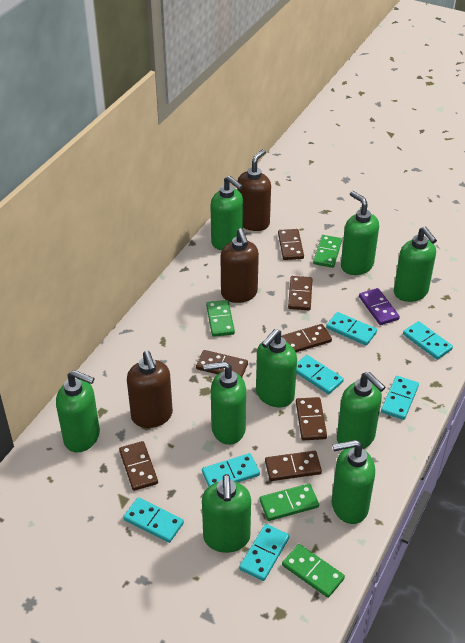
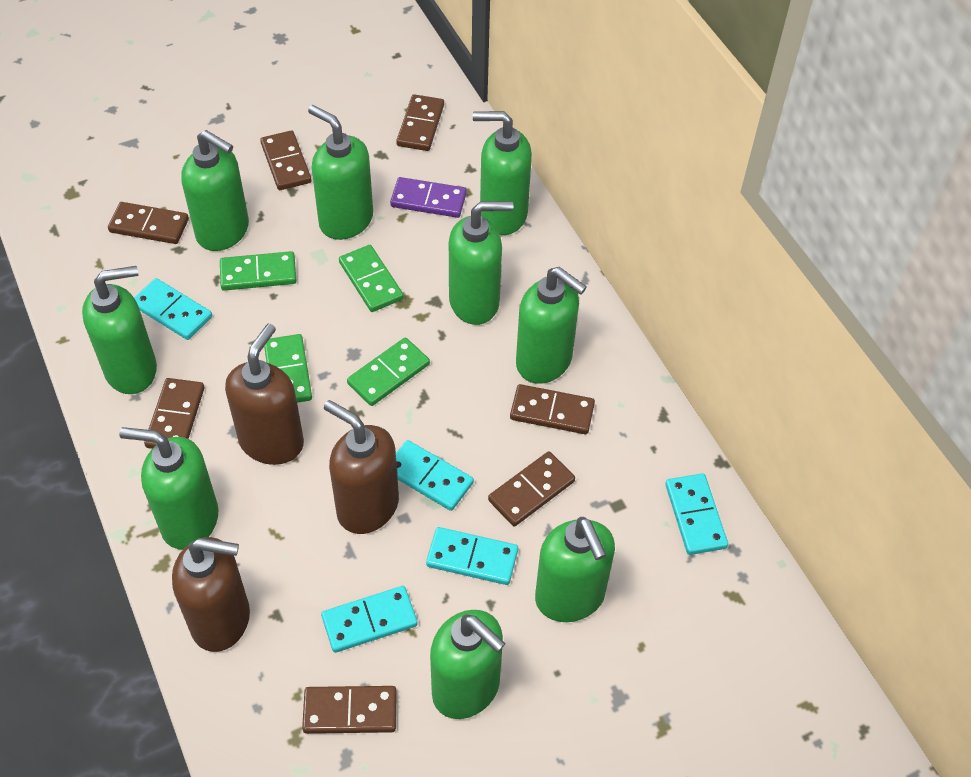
turquoise domino: [123,497,184,543] [202,453,260,487] [239,524,289,581] [296,355,344,394] [326,312,377,346] [381,376,419,420] [403,321,453,360] = 7 -> [134,278,212,340] [321,586,418,653] [396,440,474,511] [426,527,518,585] [665,473,728,555] = 5

